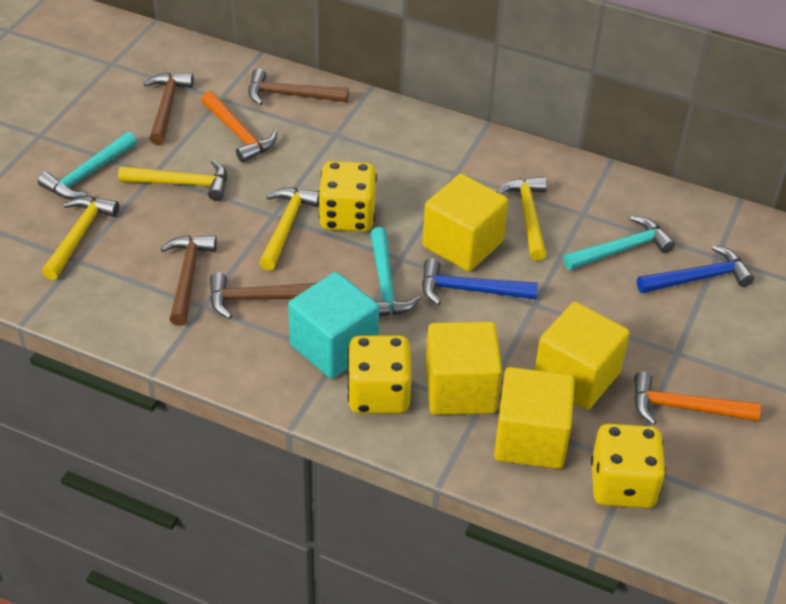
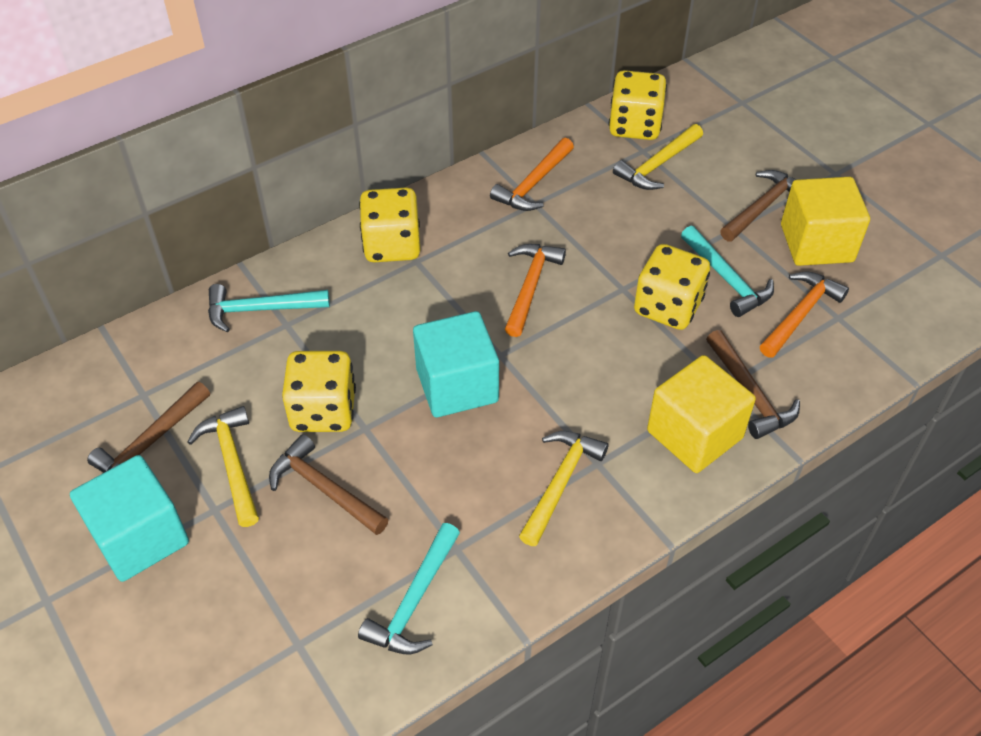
blue hammer: [422,258,538,305] [637,245,754,293] = 2 -> none = 0
orange hammer: [201,91,277,163] [634,372,761,425] = 2 -> [490,138,574,211] [505,244,566,337] [760,271,849,358] = 3
turquoise cube: [288,272,379,379] = 1 -> [70,455,189,582] [413,311,499,417] = 2
yellow cube: [423,174,508,272] [425,322,502,415] [494,367,575,469] [535,302,630,410] = 4 -> [647,355,756,473] [781,177,870,266] = 2
yellow dice: [318,161,377,232] [347,336,412,414] [591,424,666,508] = 3 -> [282,351,356,432] [359,187,421,262] [609,70,667,140] [634,244,710,330] = 4
yellow hammer: [42,196,119,280] [118,160,227,201] [259,188,319,270] [497,177,547,261] = 4 -> [188,406,259,527] [519,431,608,546] [613,124,703,190] = 3

